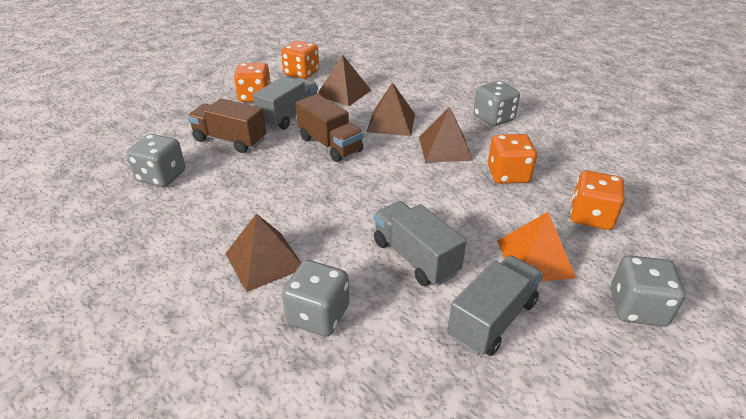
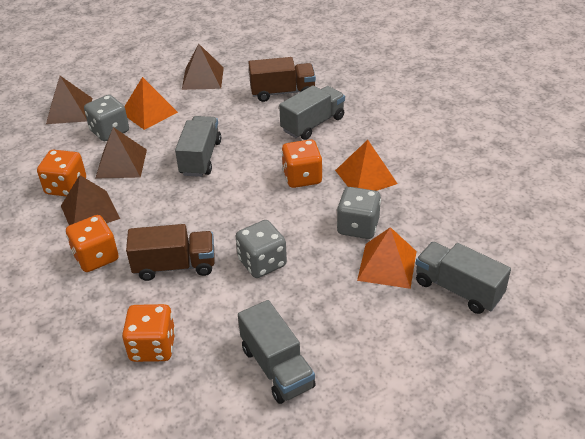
grey dice: [127,134,185,187] [282,260,349,337] [474,81,520,126] [611,255,685,327] = 4 -> [84,95,129,141] [235,220,287,278] [337,187,381,239] = 3
grey truck: [253,76,318,130] [374,201,466,286] [447,255,543,356] = 3 -> [175,116,221,177] [238,300,316,404] [279,85,345,140] [416,242,511,314] = 4
orange pyramid: [497,212,576,281] = 1 -> [124,77,178,130] [335,140,398,191] [357,227,417,289] = 3

